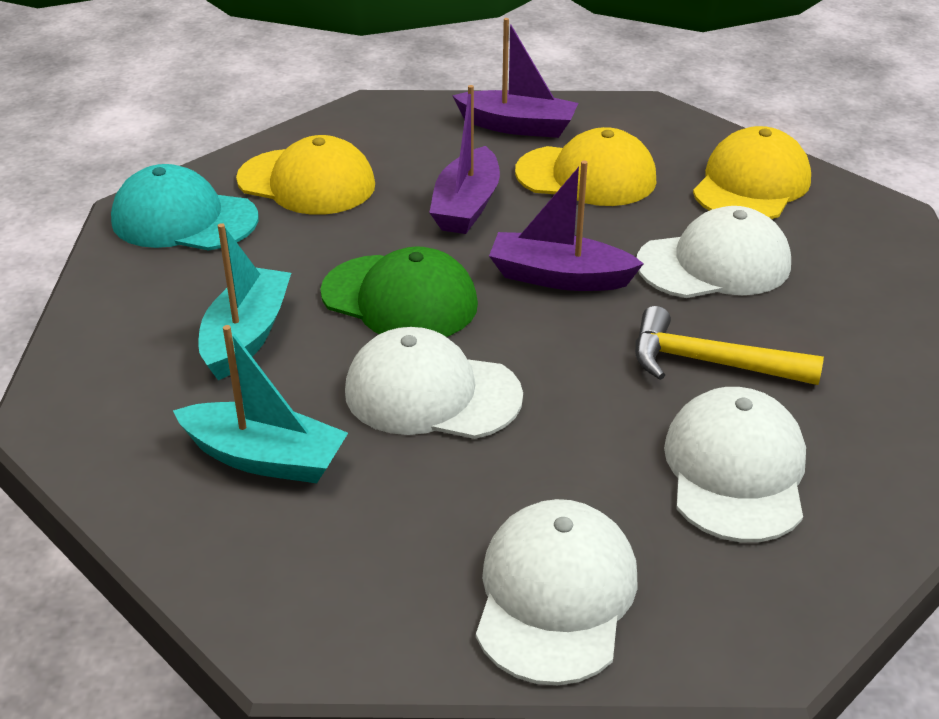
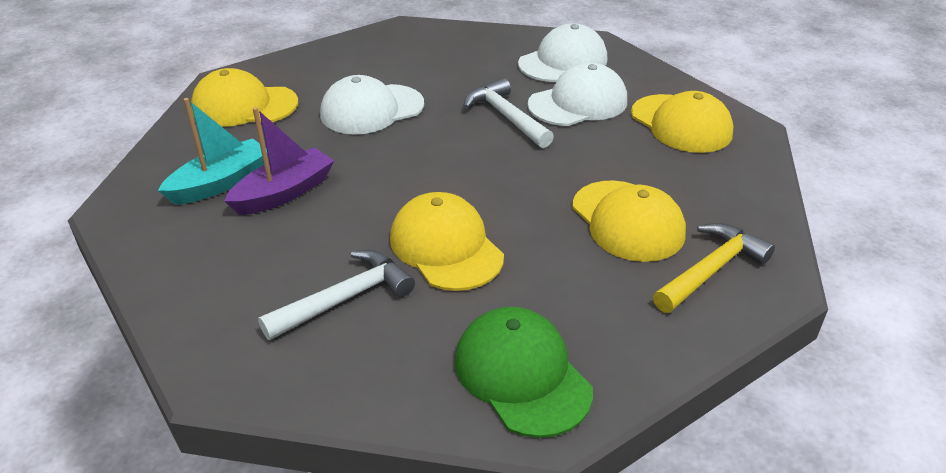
purple boat: [429,85,500,234] [452,18,578,138] [489,160,644,291] = 3 -> [224,107,334,215] = 1
turquoise boat: [173,325,348,483] [198,223,291,381] = 2 -> [158,98,268,205] = 1
turquoise cap: [111,164,258,251] = 1 -> none = 0
white cap: [345,327,523,439] [476,499,638,685] [637,206,791,298] [664,387,806,542] = 4 -> [320,75,424,134] [518,23,607,82] [528,63,627,126] = 3
white hammer: none = 0 -> [258,250,415,340] [464,78,554,148] = 2
yellow cap: [236,135,375,215] [515,127,657,206] [693,126,811,219] = 3 -> [191,68,298,127] [390,192,504,291] [572,180,686,262] [631,91,734,153] = 4

